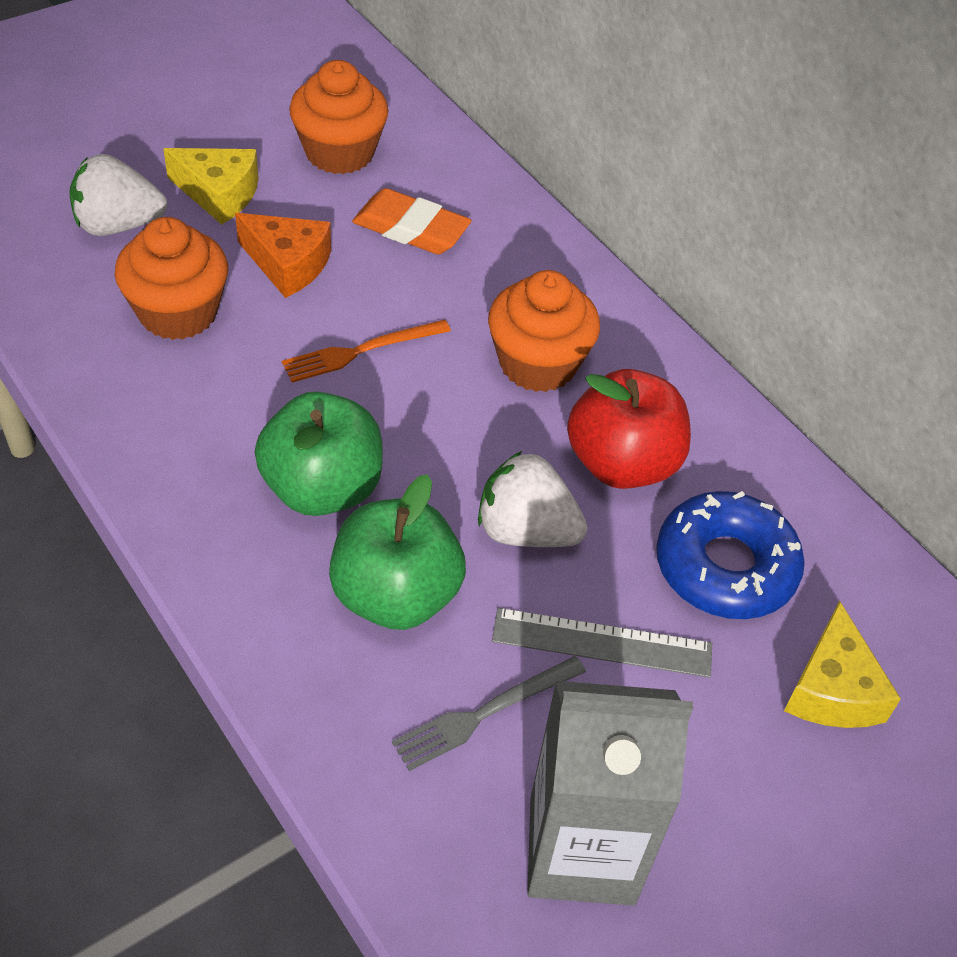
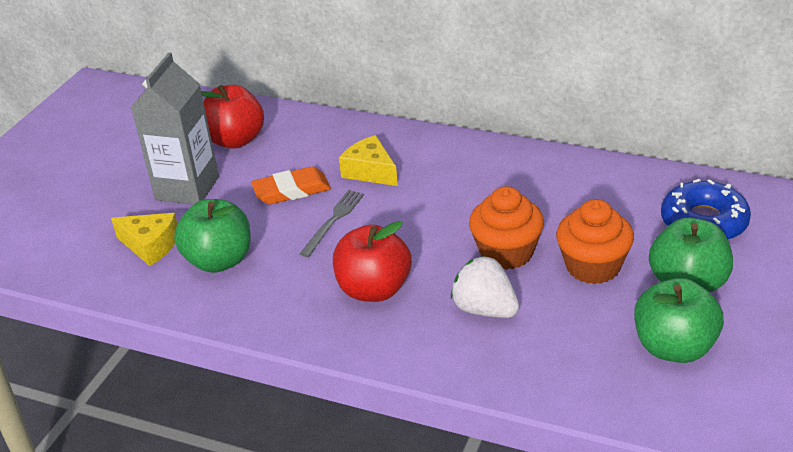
green apple: [255,392,383,516] [329,474,466,630] = 2 -> [174,199,251,273] [634,278,724,363] [649,218,733,292] = 3
grey ruler: [492,608,712,678] = 1 -> none = 0
orange cheese: [235,213,331,298] = 1 -> none = 0
orange cupcake: [114,217,228,340] [289,60,388,174] [488,270,600,392] = 3 -> [469,186,544,270] [556,199,634,284] = 2
orange fork: [282,320,451,383] = 1 -> none = 0
red apple: [567,369,691,489] = 1 -> [201,85,264,149] [333,221,412,302] = 2
white strawberry: [69,154,168,236] [478,451,588,547] = 2 -> [451,256,519,318] = 1

